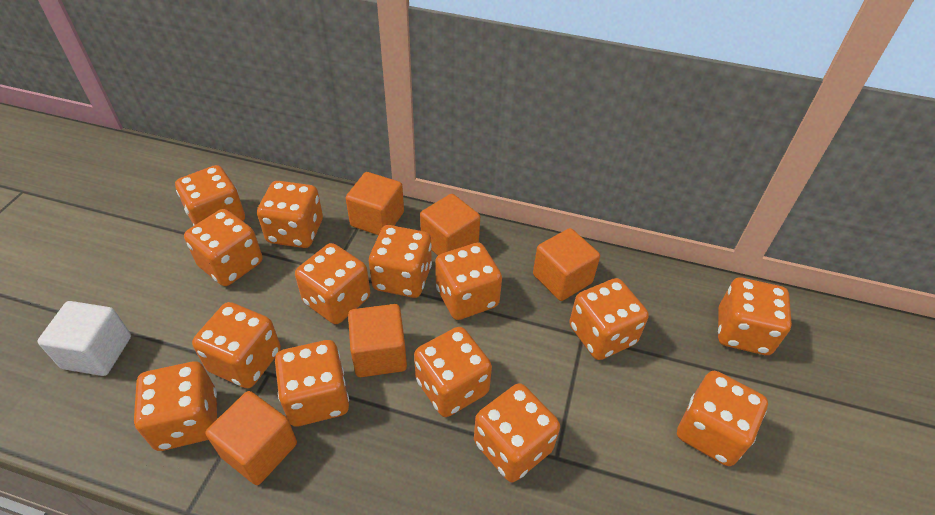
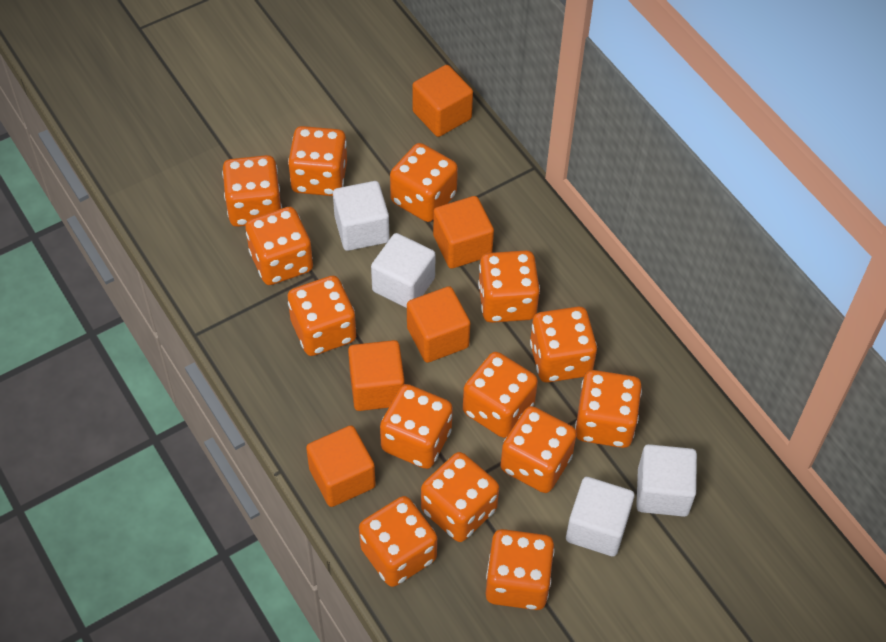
white cube: [37,301,131,376] = 1 -> [333,181,389,251] [371,233,436,308] [566,477,634,557] [636,444,697,517] = 4

